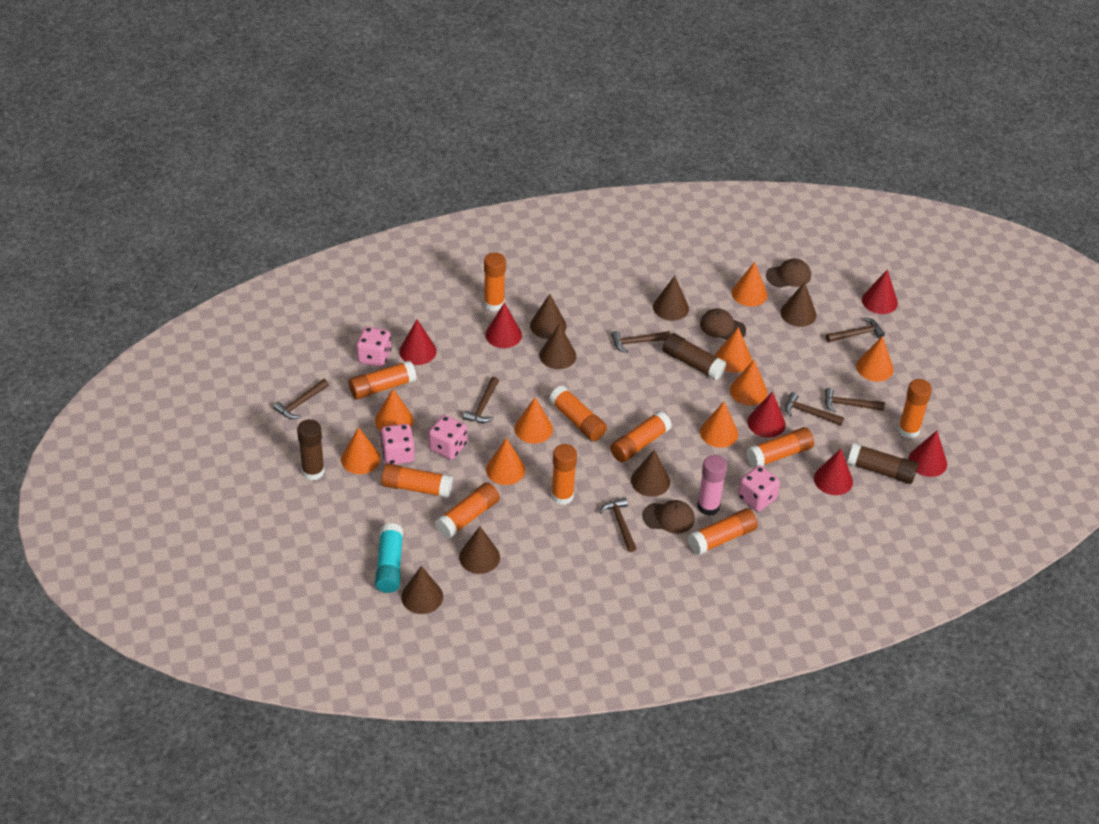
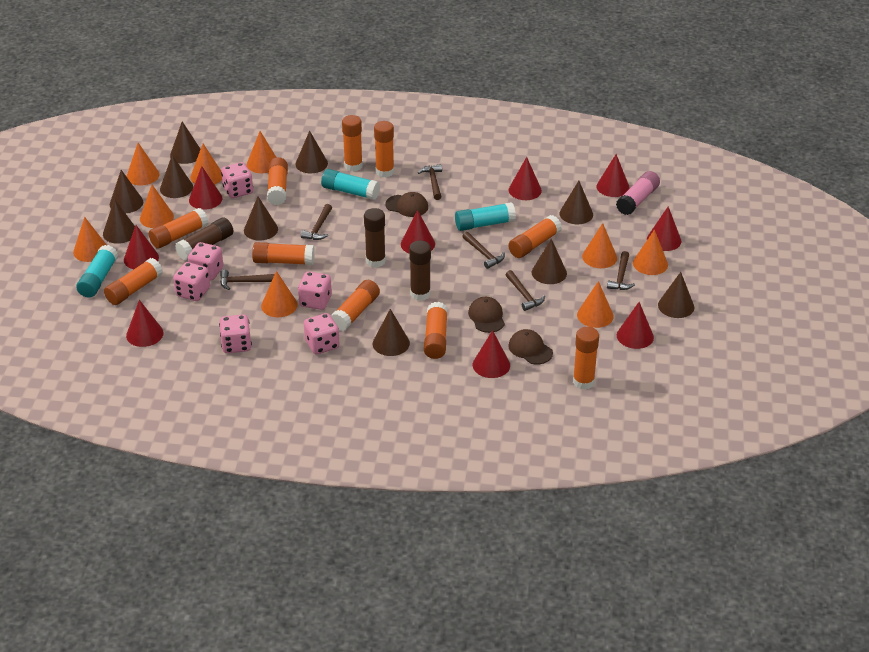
brown cone: [401,566,443,614] [459,526,500,574] [530,294,567,339] [539,323,576,369] [631,450,670,497] [653,276,689,321] [780,282,817,327] = 7 -> [103,199,135,244] [110,170,143,213] [160,155,193,198] [170,122,200,164] [244,196,278,241] [295,131,328,173] [373,309,410,356] [532,239,567,284] [560,181,593,224] [658,272,694,318] = 10
brown hammer: [273,379,329,419] [463,377,499,423] [599,498,636,552] [611,331,670,353] [785,392,844,426] [825,388,885,412] [826,317,885,342] = 7 -> [220,269,275,290] [301,204,332,240] [418,164,442,200] [462,232,505,269] [505,270,545,311] [607,251,635,290] = 6
pink dice: [356,327,391,367] [381,424,415,464] [429,415,467,460] [738,465,780,512] = 4 -> [173,262,210,301] [188,242,223,281] [219,314,252,353] [221,162,253,198] [298,271,332,310] [304,313,340,354] = 6
red cone: [399,320,437,365] [485,303,522,348] [747,391,786,438] [814,449,853,495] [862,269,898,314] [908,431,947,477] = 6 -> [124,225,159,269] [126,300,164,347] [189,166,222,210] [401,210,435,253] [473,330,510,378] [509,157,542,200] [597,154,630,197] [617,302,654,349] [647,206,681,251] = 9
turquoise glue stick: [375,523,403,593] = 1 -> [76,245,118,298] [321,169,380,200] [455,202,516,231] = 3

